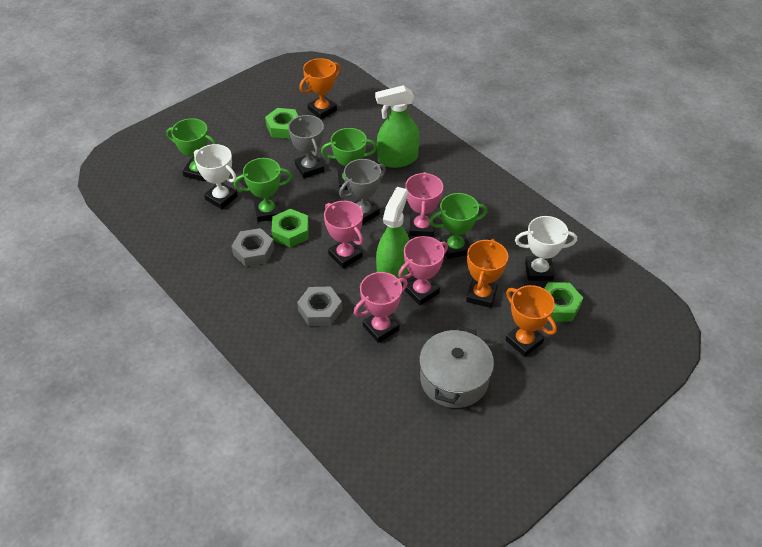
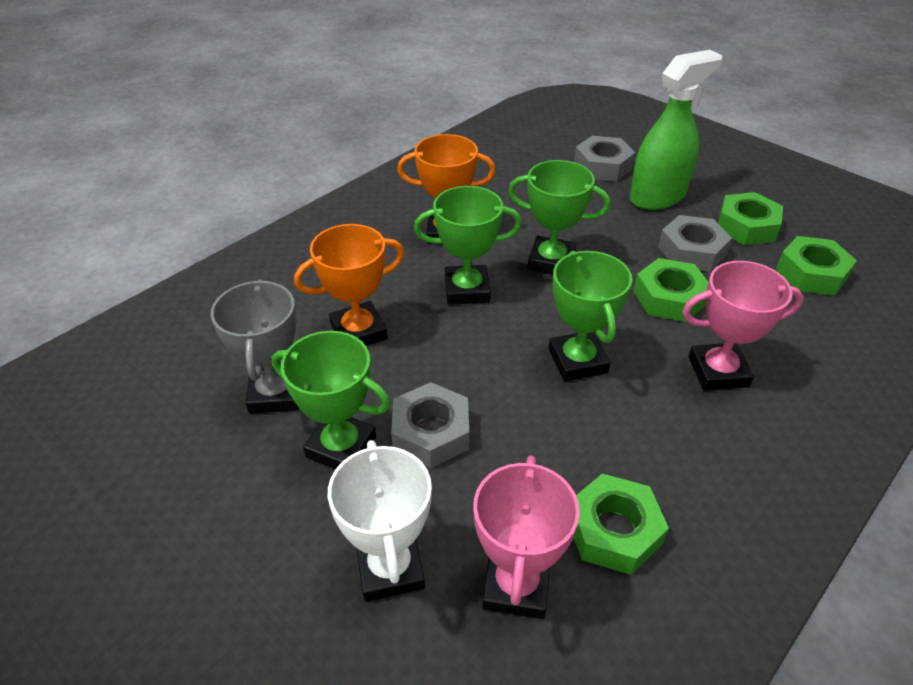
green nut: [265,108,298,139] [272,209,309,247] [544,282,583,322] = 3 -> [574,473,669,575] [633,258,708,322] [718,192,783,245] [776,236,857,296] = 4
green spray bottle: [375,85,419,168] [376,187,409,283] = 2 -> [630,50,722,210] = 1
grey nut: [232,228,275,267] [297,287,342,326] = 2 -> [391,382,469,468] [574,136,635,181] [658,215,732,272] = 3
grey pot: [419,326,494,408] = 1 -> none = 0
grey trophy: [288,115,324,178] [339,159,386,224] = 2 -> [211,279,299,414] = 1
orange trophy: [299,58,341,119] [466,239,508,308] [505,285,557,357] = 3 -> [294,224,404,346] [397,134,496,244] = 2
pink trophy: [324,201,363,268] [354,272,408,343] [398,236,448,305] [405,172,443,237] = 4 -> [473,455,580,619] [682,261,804,391] = 2
white trophy: [194,144,238,209] [515,216,577,281] = 2 -> [328,440,432,602] = 1

